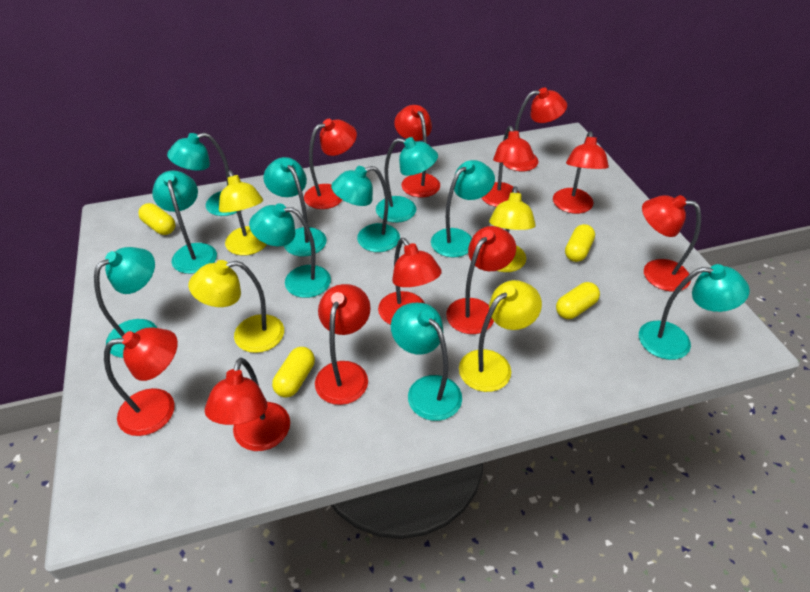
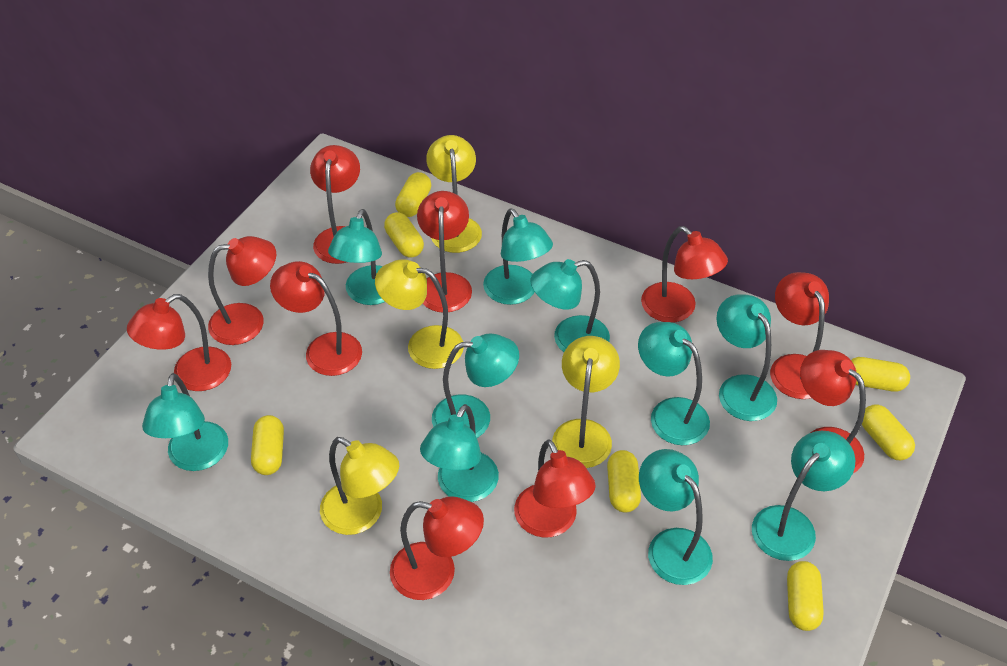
red lamp: [104,328,178,436] [205,358,290,451] [304,119,357,209] [315,284,371,405] [378,238,442,325] [394,105,440,198] [446,226,516,334] [482,126,535,207] [503,88,567,171] [553,131,609,214] [642,195,701,292] = 11 -> [127,294,231,391] [208,236,276,345] [270,261,362,376] [310,145,360,264] [390,497,484,600] [417,191,472,313] [514,440,596,537] [641,226,728,322] [770,272,829,399] [800,350,866,473] = 10
yellow capsule: [138,203,175,235] [272,347,315,398] [556,282,600,319] [565,224,595,262] = 4 -> [251,415,284,475] [384,212,424,257] [395,172,431,217] [607,450,641,513] [787,561,824,631] [851,357,910,392] [862,405,915,460] = 7

